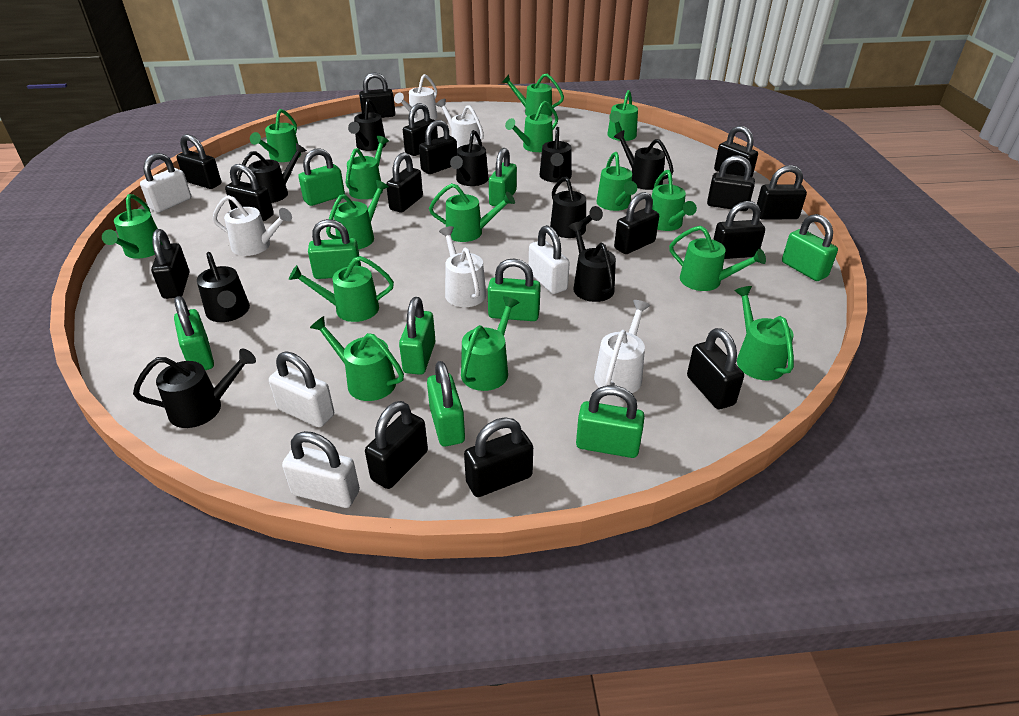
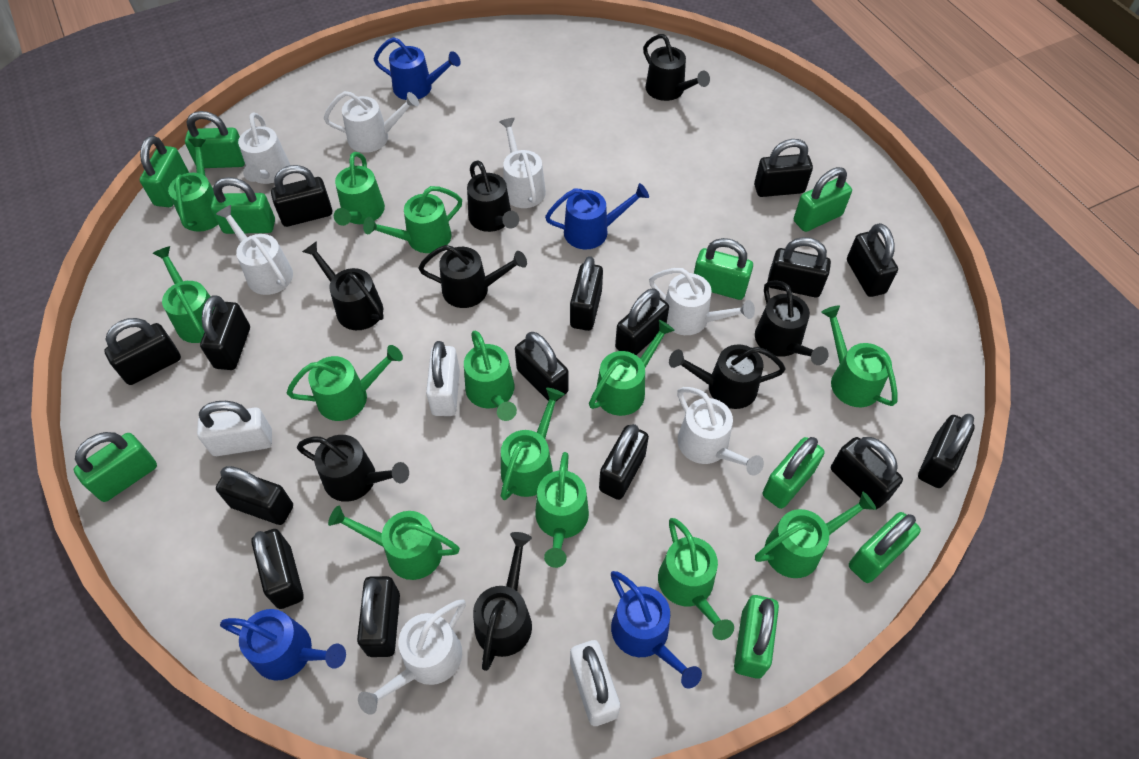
black watering can: [133,348,256,428] [197,252,250,322] [237,143,307,203] [348,99,386,151] [450,130,489,186] [540,127,572,183] [550,176,603,238] [568,221,616,302] [614,130,674,190] = 9 -> [297,435,409,502] [302,241,384,330] [418,245,527,308] [467,160,519,232] [473,532,532,671] [643,34,710,101] [669,344,786,409] [755,280,829,365] = 8
blue watering can: none = 0 -> [220,609,346,680] [374,37,461,100] [545,183,649,249] [611,571,702,688] = 4
green watering can: [102,194,163,259] [250,109,301,162] [289,256,394,322] [310,316,404,401] [326,180,389,249] [346,136,389,199] [429,183,515,242] [461,296,520,391] [502,74,564,116] [505,101,558,152] [596,152,637,211] [607,90,638,141] [651,170,697,231] [669,226,766,291] [734,286,794,381] = 15 -> [152,246,215,343] [168,139,218,232] [287,345,403,421] [328,506,460,580] [334,152,385,226] [363,186,462,253] [464,331,517,421] [501,388,565,500] [535,452,589,568] [589,320,675,416] [658,518,734,640] [755,492,876,578] [821,306,898,407] = 13
white padlock: [140,153,191,212] [269,352,334,427] [282,431,360,508] [529,225,570,294] = 4 -> [197,401,272,456] [426,341,460,416] [570,640,620,726] = 3
white watering can: [213,195,292,256] [394,74,437,122] [436,99,484,149] [439,226,486,307] [594,300,650,393] = 5 -> [216,205,293,295] [238,112,290,184] [324,91,419,153] [358,600,466,715] [499,118,546,208] [649,268,755,335] [677,387,764,476] = 7

